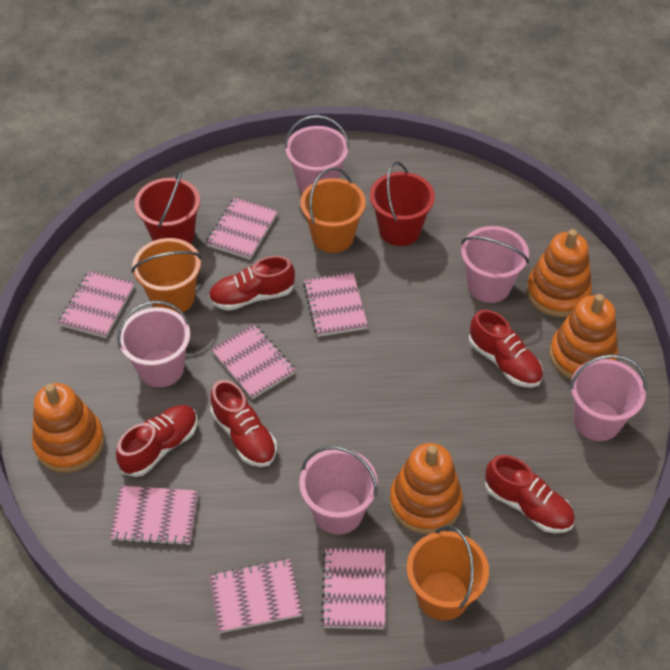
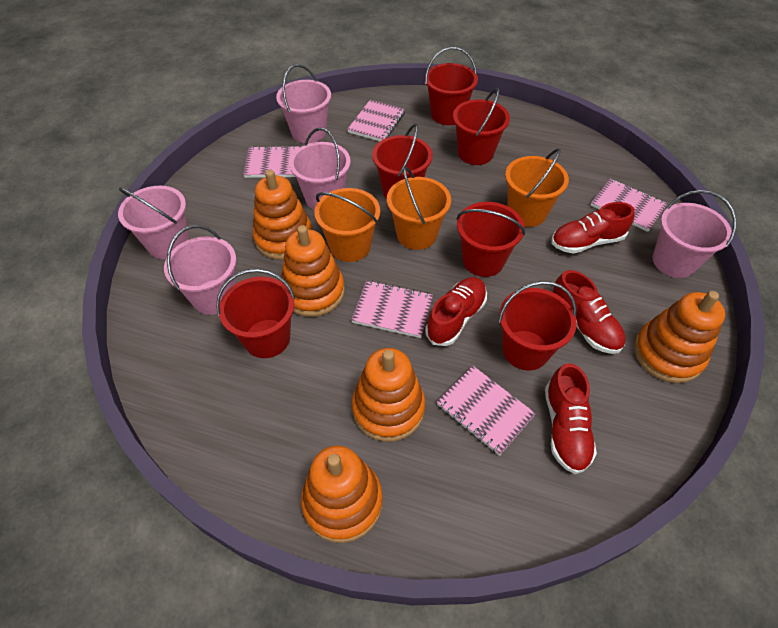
orange stacking toy: [32,383,105,473] [390,443,463,534] [527,229,592,317] [550,294,618,380] = 4 -> [253,170,312,260] [281,225,345,317] [301,445,383,543] [352,348,425,442] [634,291,725,383] = 5
pink notebook: [58,271,135,338] [110,486,199,546] [206,197,278,260] [209,558,302,633] [211,324,296,399] [303,272,368,337] [321,548,385,629] = 7 -> [243,145,302,178] [347,100,405,141] [351,280,433,338] [437,366,536,456] [591,178,668,232] = 5
red bucket: [135,170,200,244] [370,161,435,246] = 2 -> [216,269,295,358] [372,124,433,199] [425,47,478,125] [453,88,510,165] [457,202,525,277] [498,281,577,370] = 6
red shoe: [116,405,198,477] [208,256,295,311] [210,380,277,467] [468,310,543,388] [485,455,575,533] = 5 -> [425,277,487,346] [545,363,597,474] [551,202,635,254] [553,270,625,354] = 4

